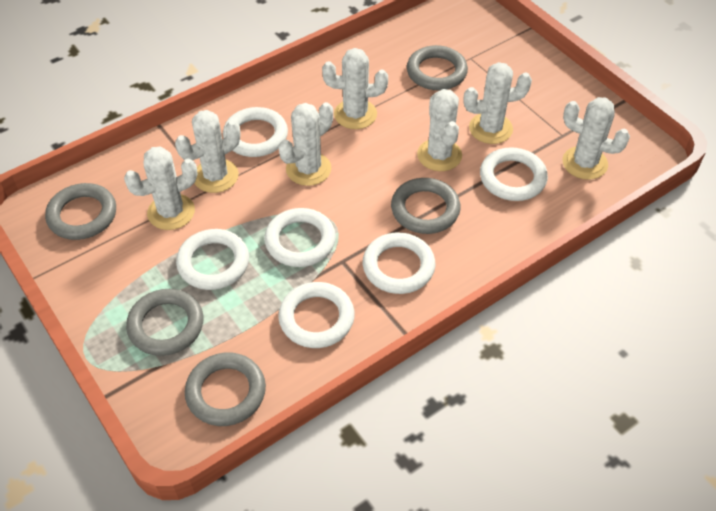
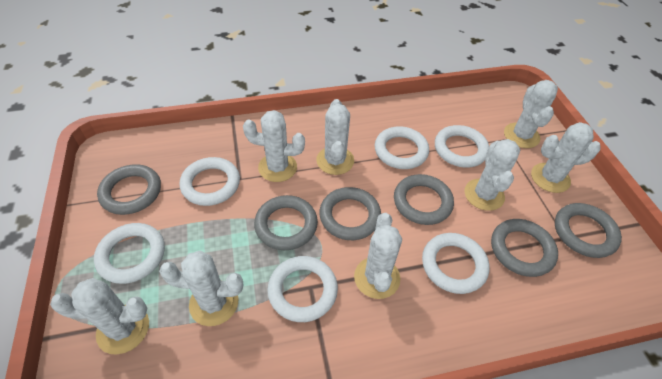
grey ring: [45,183,116,240] [126,289,203,356] [185,353,266,426] [391,178,461,234] [407,45,468,90] = 5 -> [97,164,161,215] [254,195,318,250] [319,187,381,240] [394,174,454,225] [491,219,558,277] [555,203,622,258] = 6
white cactus: [124,146,198,230] [175,110,240,193] [278,102,333,186] [322,48,388,129] [417,89,462,171] [464,62,532,144] [562,97,630,180] = 7 -> [50,278,149,355] [159,251,243,326] [243,110,305,182] [316,99,354,175] [354,213,402,299] [464,139,520,211] [504,80,558,148] [531,122,601,193] = 8

